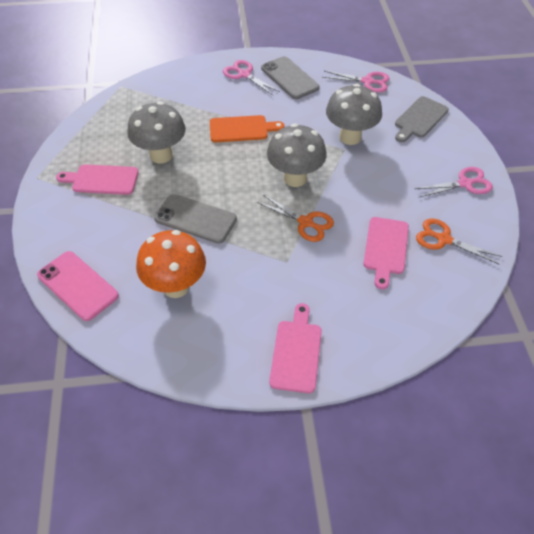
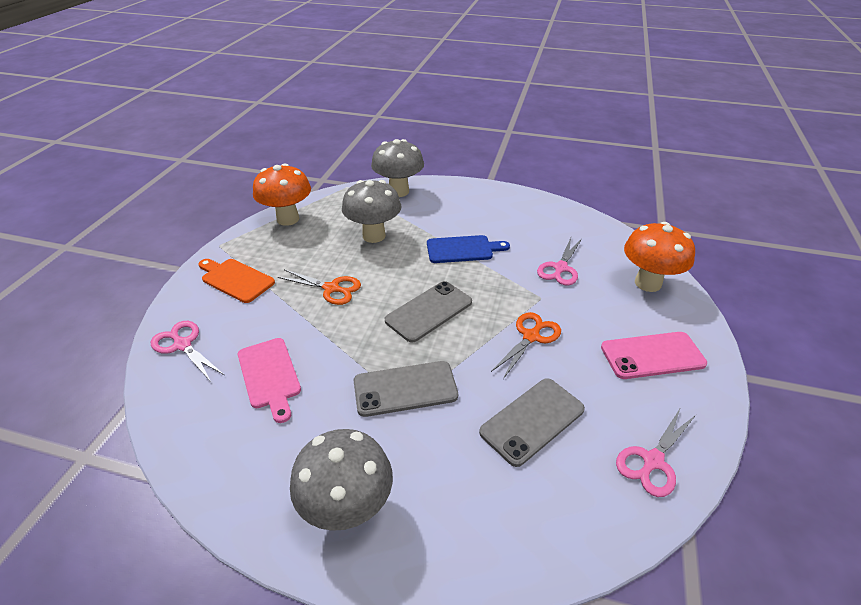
blue cutting board: none = 0 -> [427,235,510,263] = 1
grey cutting board: [395,96,449,142] = 1 -> none = 0
grey phone: [154,194,237,244] [261,56,320,99] = 2 -> [354,361,458,417] [385,281,472,343] [479,378,585,467] = 3
orange mushroom: [136,230,206,298] = 1 -> [253,164,311,226] [624,222,695,292] = 2
pink cutting board: [56,164,139,195] [269,303,322,393] [363,217,409,289] = 3 -> [238,338,301,423] = 1

